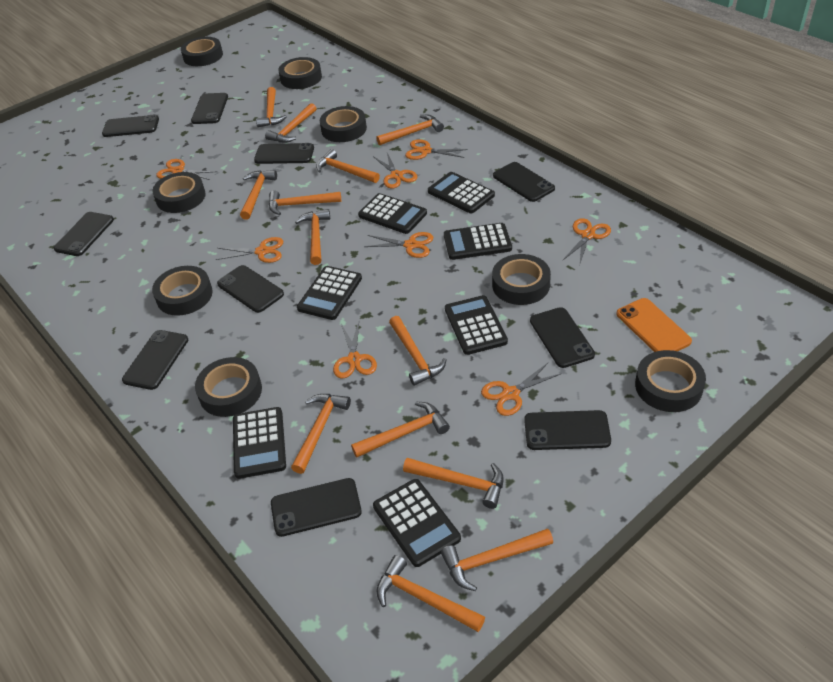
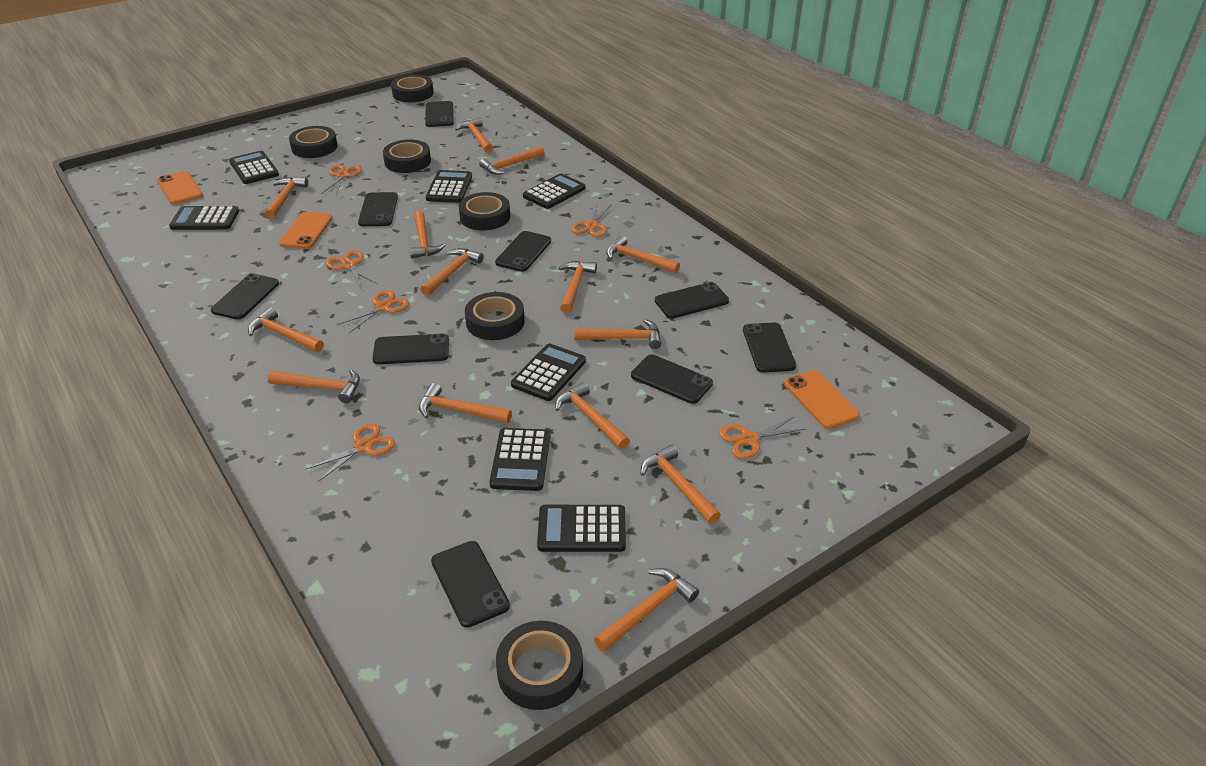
black phone: [54,212,114,256] [102,115,159,137] [122,330,188,390] [191,93,228,124] [217,265,284,313] [254,143,314,164] [271,478,362,537] [493,162,555,202] [524,410,611,450] [530,307,595,368] = 10 -> [211,273,279,320] [358,192,398,226] [373,333,449,364] [425,101,454,127] [431,541,510,628] [495,231,551,272] [631,354,713,404] [655,282,729,319] [743,322,796,373] = 9
black tape: [152,172,206,213] [152,266,213,316] [181,37,223,66] [195,357,262,417] [278,57,322,89] [320,106,367,142] [492,254,551,305] [635,350,706,412] = 8 -> [289,126,338,158] [383,140,431,173] [391,75,434,102] [459,192,510,230] [465,292,525,340] [496,621,583,710] = 6
orange hammer: [240,170,277,220] [256,87,287,127] [265,103,317,143] [269,190,341,215] [291,394,351,474] [295,209,330,265] [316,149,380,183] [351,402,450,458] [376,115,444,145] [376,555,485,632] [389,316,447,386] [403,458,504,509] [441,529,553,591] = 13 -> [248,307,324,352] [265,177,308,219] [268,369,360,403] [409,211,445,259] [419,383,512,423] [420,248,484,296] [455,117,493,153] [479,146,545,175] [555,382,630,449] [559,261,597,313] [574,319,661,349] [594,568,699,652] [606,235,680,273] [641,445,721,524] = 14
orange phone: [616,298,692,352] = 1 -> [157,171,203,205] [279,212,332,249] [784,370,860,429] = 3
orange scissors: [156,159,217,180] [215,237,283,263] [333,322,377,379] [364,232,433,258] [373,153,418,188] [405,139,468,160] [481,362,562,416] [563,218,611,263] = 8 -> [306,423,395,482] [321,165,362,195] [326,250,377,288] [337,290,409,333] [571,204,612,237] [719,416,806,459] = 6

